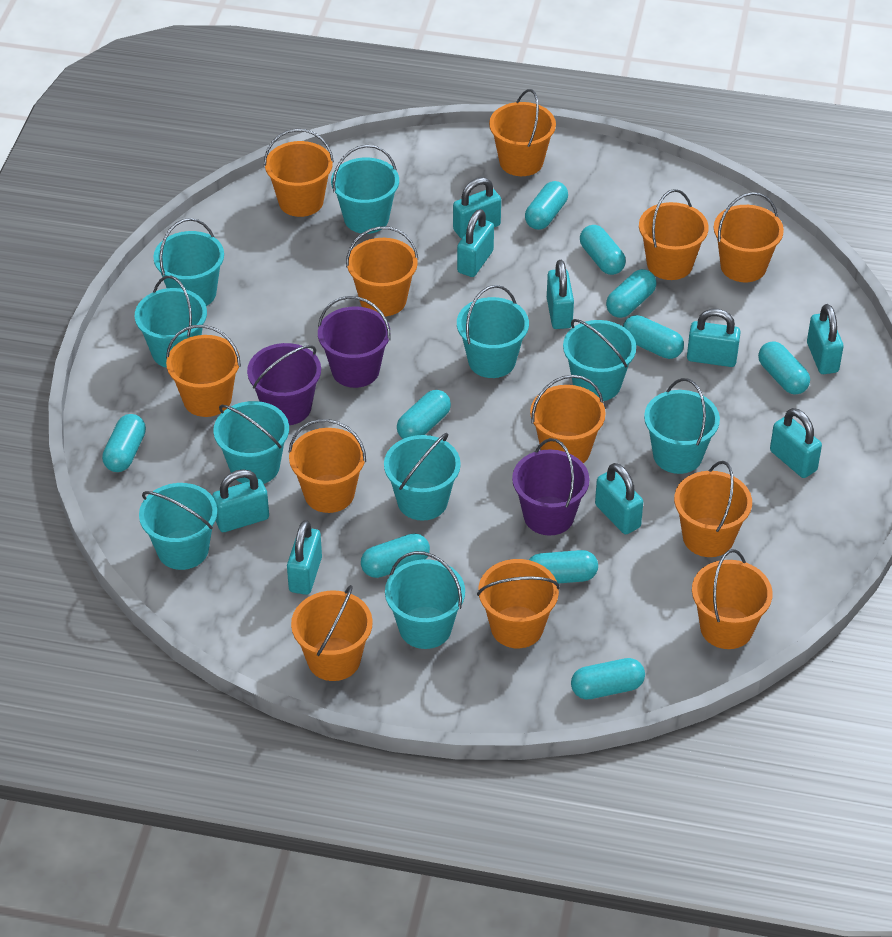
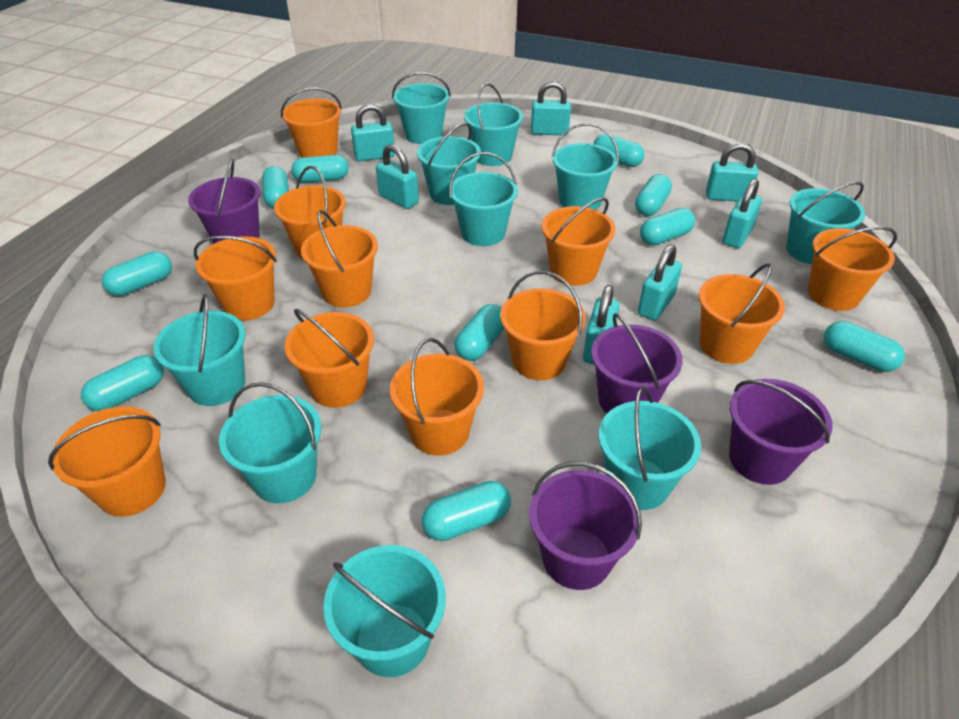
orange bucket: [166,325,241,417] [264,129,334,217] [288,419,366,513] [291,585,373,681] [346,226,418,316] [477,559,560,648] [489,89,556,176] [530,375,606,463] [639,189,709,280] [674,461,752,557] [692,549,773,649] [714,192,784,282] = 12 -> [48,406,166,517] [194,236,277,321] [274,166,346,259] [281,87,342,158] [284,309,374,408] [301,210,378,307] [390,338,484,456] [500,271,586,380] [542,198,616,286] [699,263,785,364] [808,226,897,311] = 11
purple bucket: [247,343,321,425] [318,296,391,388] [512,438,590,536] = 3 -> [188,159,260,244] [529,462,642,590] [591,313,683,413] [729,379,833,485] = 4
turquoise padlock: [212,469,269,532] [287,520,322,595] [453,177,501,239] [457,209,494,277] [547,260,574,329] [595,463,643,534] [687,309,741,367] [770,408,822,478] [807,304,844,374] = 9 -> [351,104,395,161] [376,144,419,209] [531,81,571,136] [583,285,619,364] [638,244,682,320] [706,143,759,202] [723,178,762,248] = 7

